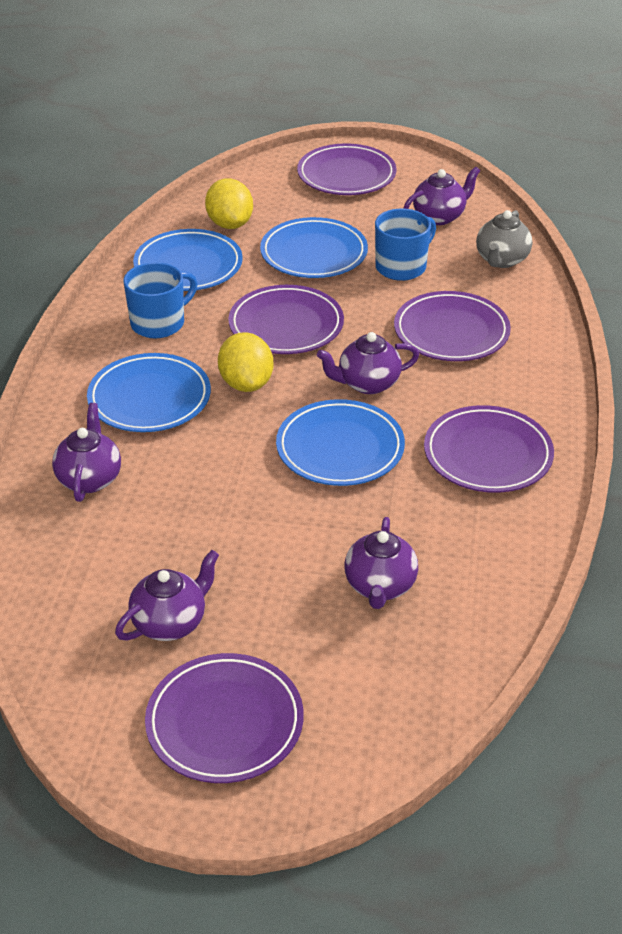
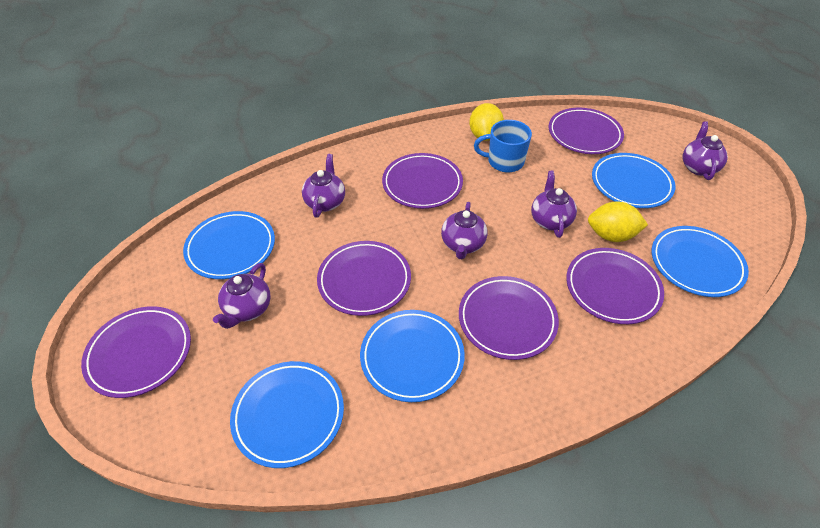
blue mug: [123,262,197,338] [375,209,436,281] = 2 -> [474,120,532,172] = 1
blue plate: [87,353,211,432] [133,229,243,291] [260,217,368,278] [276,399,405,486] = 4 -> [183,211,275,279] [230,361,344,468] [360,310,465,402] [592,153,675,208] [652,226,749,297] = 5
grey teapot: [476,210,532,268] = 1 -> none = 0
purple plate: [145,653,304,783] [228,285,344,354] [297,143,396,195] [394,291,511,361] [424,405,554,493] = 5 -> [81,306,191,398] [317,241,411,316] [382,153,463,209] [459,276,559,360] [549,108,624,154] [566,248,664,324] = 6

